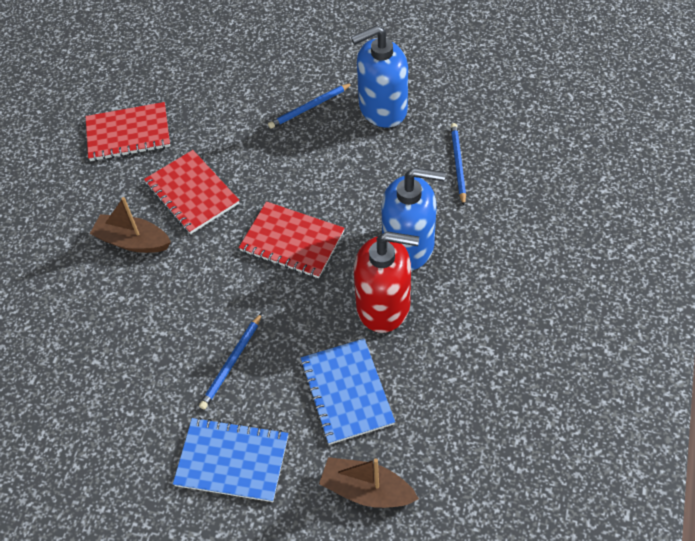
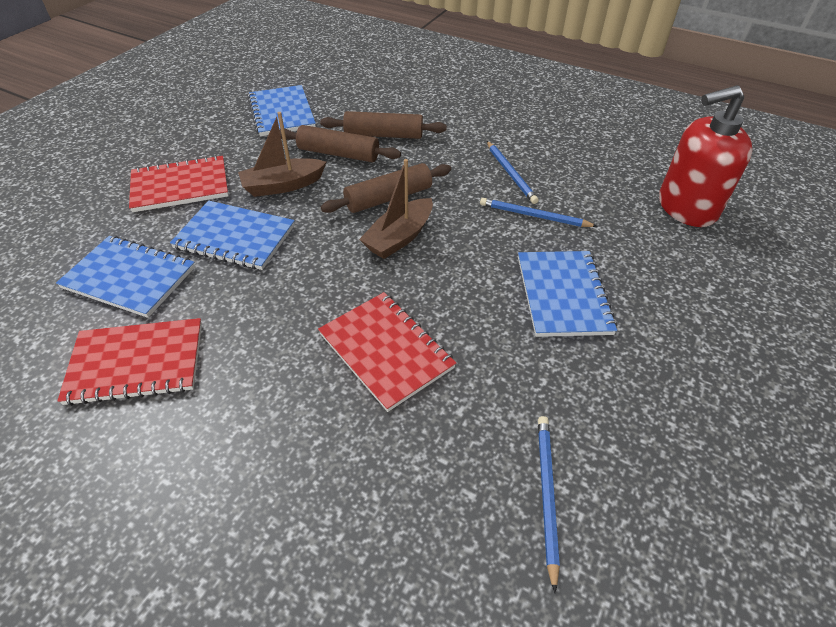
blue notebook: [173,417,288,502] [300,339,395,445] = 2 -> [56,236,195,318] [170,200,295,270] [248,85,316,136] [518,251,617,337] = 4
blue soap dispenser: [351,25,408,128] [381,167,446,270] = 2 -> none = 0
brown rolling pin: none = 0 -> [280,125,401,162] [320,111,447,139] [321,163,451,213] = 3

